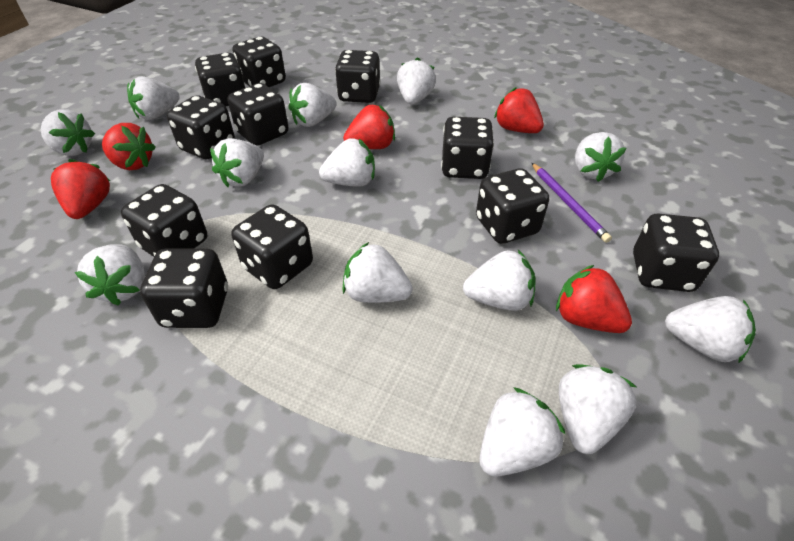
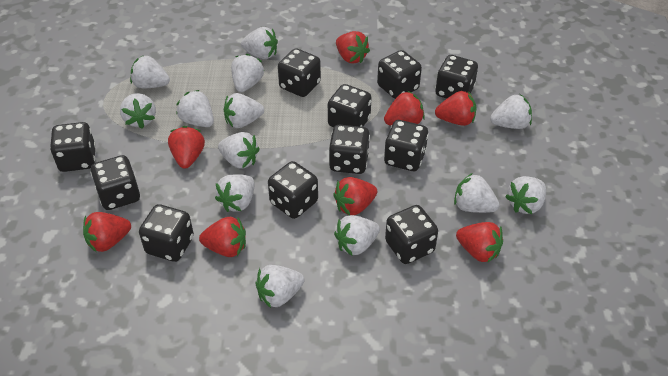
purple pencil: [532,163,612,243] = 1 -> none = 0
red strawberry: [51,159,110,219] [102,123,156,170] [343,105,395,149] [494,87,544,133] [556,265,632,333] = 5 -> [83,212,131,252] [168,126,205,169] [199,217,246,257] [333,177,377,215] [336,31,370,63] [384,91,425,126] [435,91,477,126] [456,222,503,263] = 8

